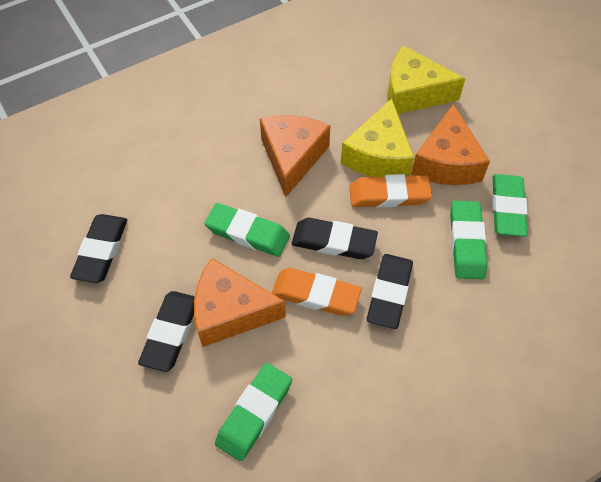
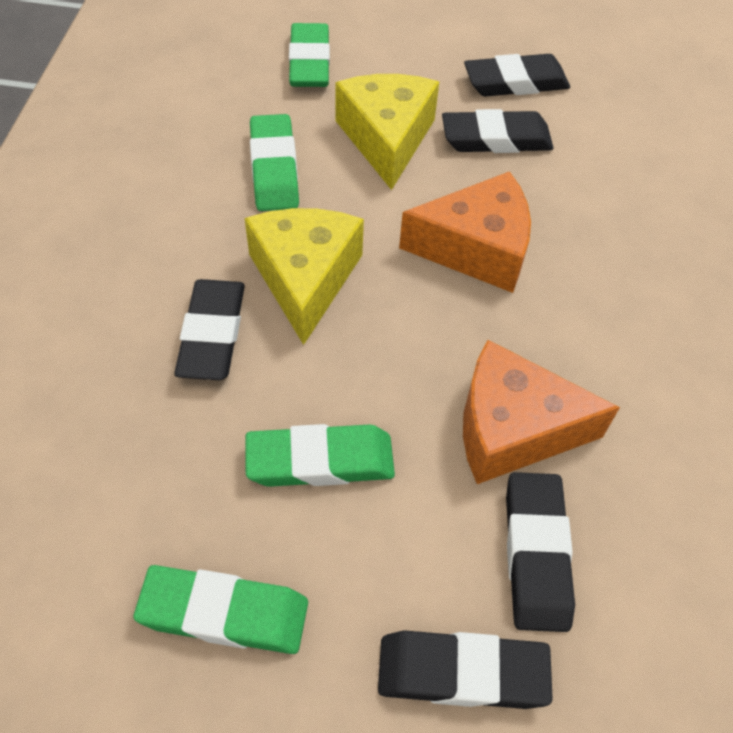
black eraser: [70,214,127,283] [138,291,195,372] [292,218,378,259] [367,254,413,329] = 4 -> [174,279,245,380] [378,630,553,709] [442,109,554,153] [464,54,570,97] [506,472,575,632] = 5
orange cheese: [194,258,286,347] [260,115,330,197] [411,104,490,185] = 3 -> [399,171,531,293] [463,340,620,484] = 2
orange eraser: [272,268,361,316] [349,174,432,208] = 2 -> none = 0

